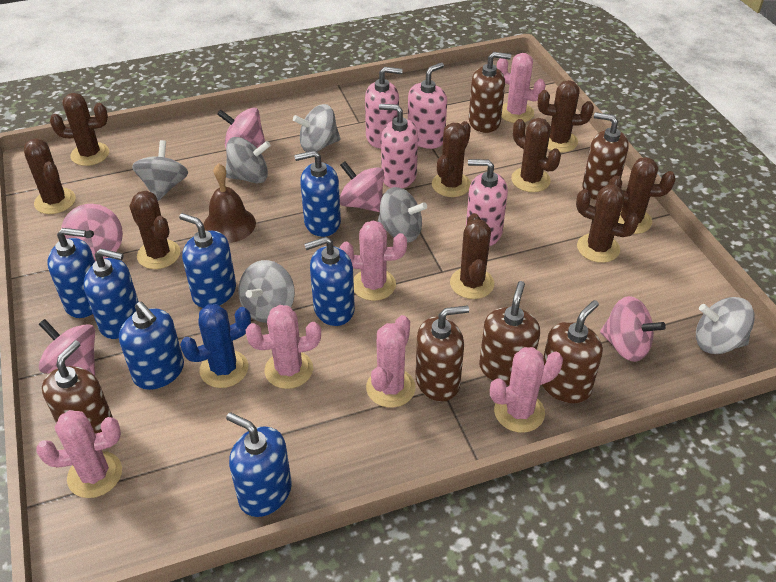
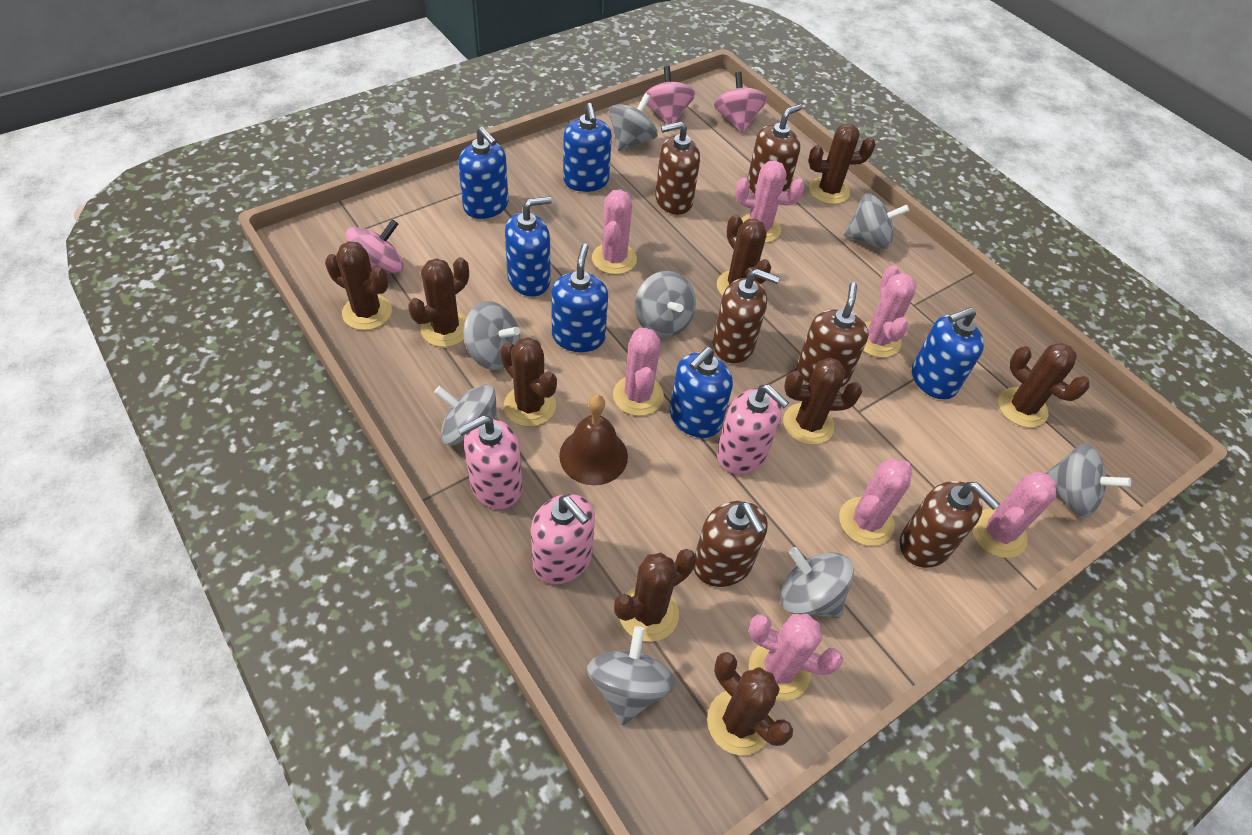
blue cactus: [180,304,251,388] = 1 -> none = 0
blue soap dispenser: [47,228,95,318] [83,248,139,339] [119,302,184,390] [179,213,236,308] [226,412,292,517] [294,150,341,237] [304,237,355,326] = 7 -> [458,127,509,219] [505,196,552,296] [551,244,608,352] [563,103,612,192] [670,347,733,438] [912,307,984,400] = 6
grey spinning top: [132,140,188,201] [226,137,271,183] [238,260,295,323] [293,104,340,152] [377,187,427,243] [696,297,755,354] = 6 -> [434,385,497,445] [463,301,520,370] [587,626,675,725] [609,93,658,151] [635,271,696,337] [780,547,854,618] [844,193,910,249] [1044,443,1131,517] = 8
pink cactus: [37,410,122,498] [246,305,321,389] [340,220,407,301] [366,315,416,408] [490,347,563,433] [497,53,546,123] = 6 -> [592,189,637,275] [613,328,664,416] [735,161,804,243] [749,614,843,701] [839,459,912,546] [863,265,917,358] [972,472,1057,558] = 7
pink soap dispenser: [365,67,403,149] [379,104,418,188] [408,62,447,149] [466,159,508,246] = 4 -> [457,415,522,509] [531,494,595,584] [717,384,789,474] = 3
pink spinning top: [39,319,95,376] [61,204,123,262] [217,107,265,148] [340,161,384,212] [600,296,666,362] = 5 -> [346,219,404,274] [643,66,696,125] [714,72,767,133] = 3

